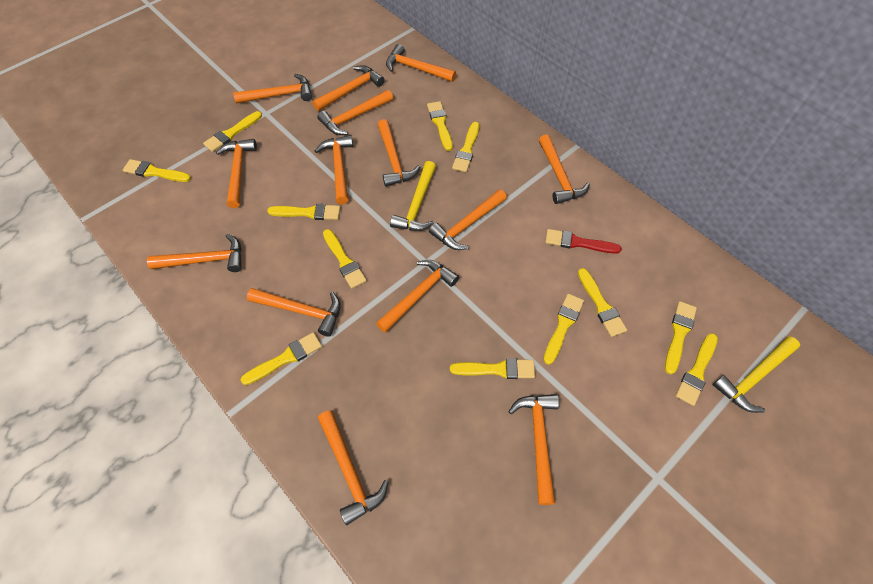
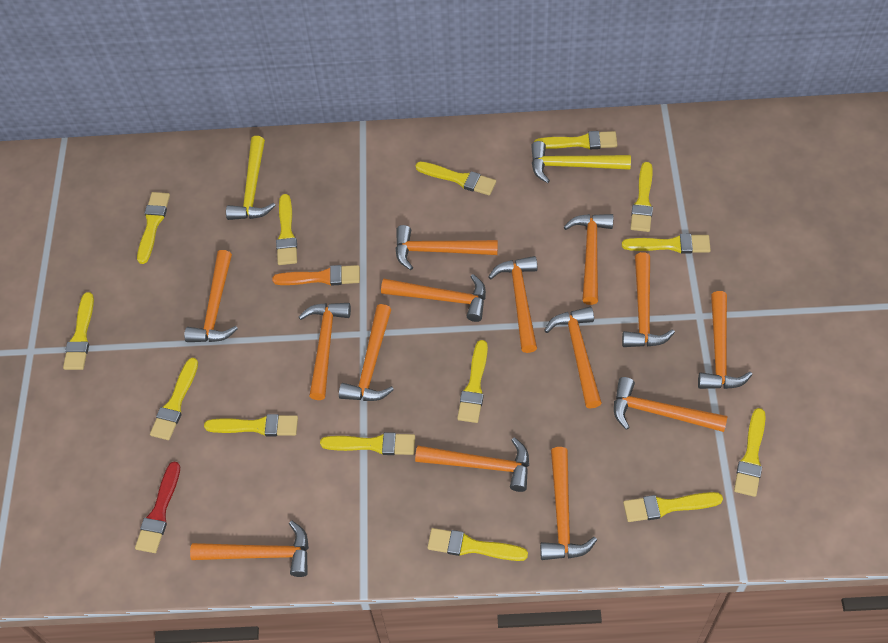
orange brush: none = 0 -> [272,265,360,285] = 1
yellow brush: [123,159,191,182] [203,111,262,152] [241,332,322,385] [267,204,340,220] [323,229,367,289] [427,101,453,151] [450,358,535,379] [452,122,479,172] [543,294,584,365] [578,268,627,337] [665,301,697,375] [676,333,718,406] = 12 -> [63,292,94,370] [137,192,170,264] [150,358,198,440] [204,414,298,436] [276,194,297,265] [320,432,415,455] [415,162,496,195] [427,528,528,561] [457,340,488,423] [534,131,617,149] [622,234,711,253] [623,492,723,522] [630,162,653,232] [734,408,766,497] = 14

